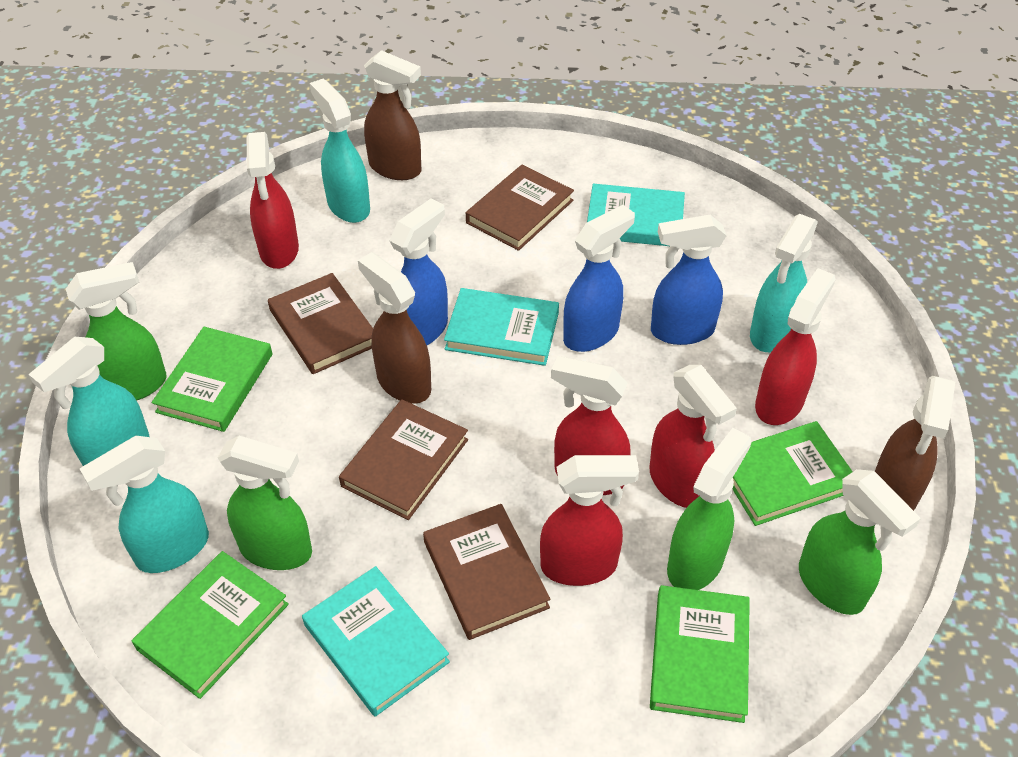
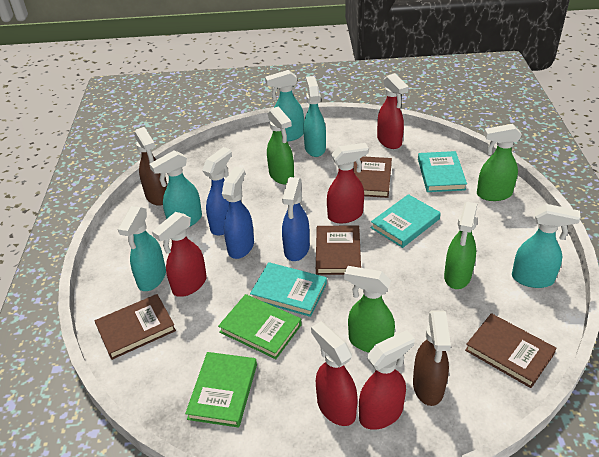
brown spray bottle: [358,252,431,404] [364,50,421,180] [875,376,955,511] = 3 -> [134,127,167,206] [413,311,451,406] = 2
green book: [132,551,289,699] [152,327,272,432] [650,585,750,723] [732,421,853,526] = 4 -> [185,352,257,428] [218,294,301,359] = 2
turquoise spray bottle: [28,337,150,466] [80,436,209,573] [310,79,370,223] [750,214,818,352] = 4 -> [118,206,166,291] [149,151,202,227] [265,70,304,142] [303,76,326,157] [512,204,581,288] = 5

